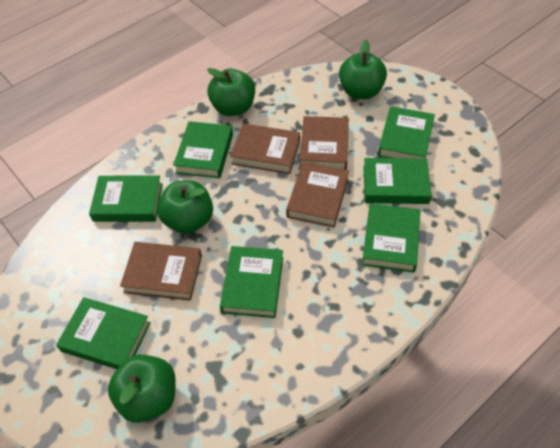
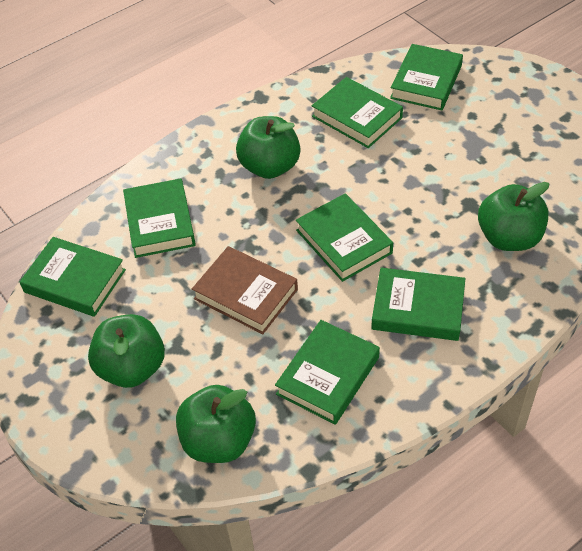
brown book: [120,242,202,301] [230,123,300,174] [286,162,349,228] [300,116,349,170] = 4 -> [192,246,298,334] = 1

